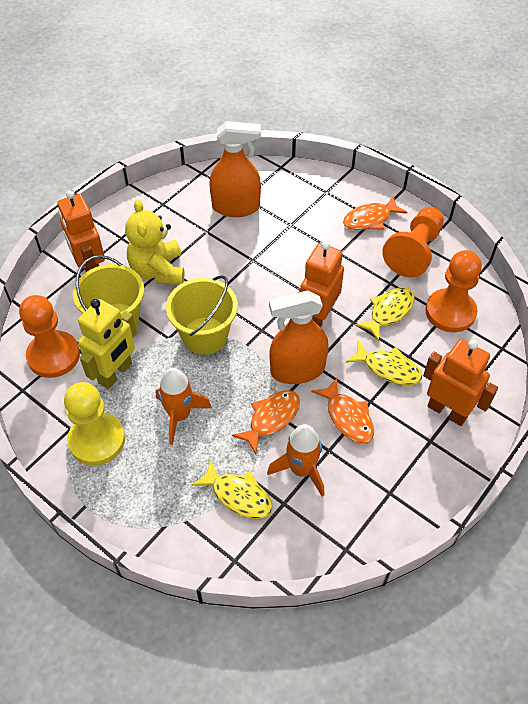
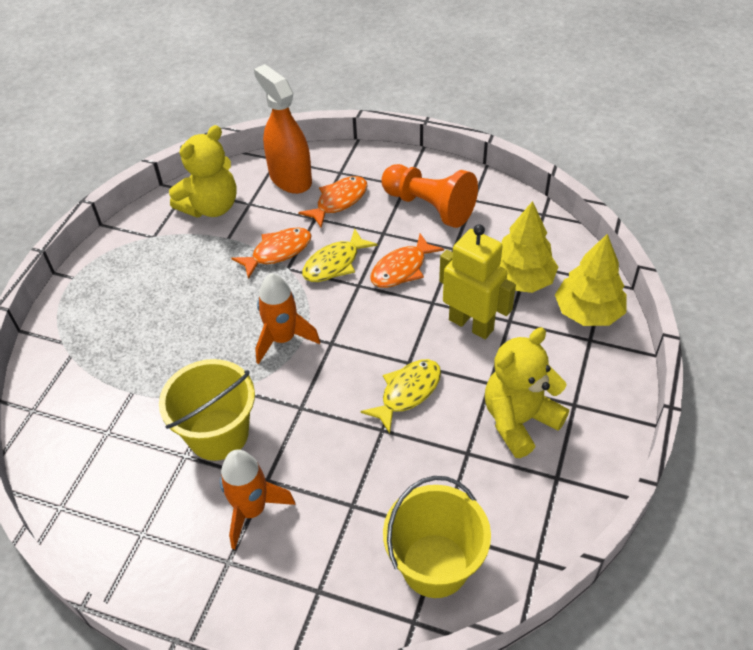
orange pawn: [19,295,80,378] [382,207,444,277] [425,250,482,332] = 3 -> [381,164,478,228] = 1
orange robot: [57,190,105,272] [300,241,344,327] [423,339,498,426] = 3 -> none = 0
orange spray bottle: [209,121,261,217] [269,290,329,384] = 2 -> [254,64,312,194] = 1
yellow fish: [192,459,273,519] [346,340,422,385] [355,287,415,341] = 3 -> [302,229,378,282] [360,359,441,433] = 2
yellow pawn: [64,382,125,466] = 1 -> none = 0
yellow teddy bear: [125,199,185,285] = 1 -> [169,125,237,218] [485,327,569,458] = 2
yellow tree: none = 0 -> [499,201,558,293] [555,234,627,326] = 2

